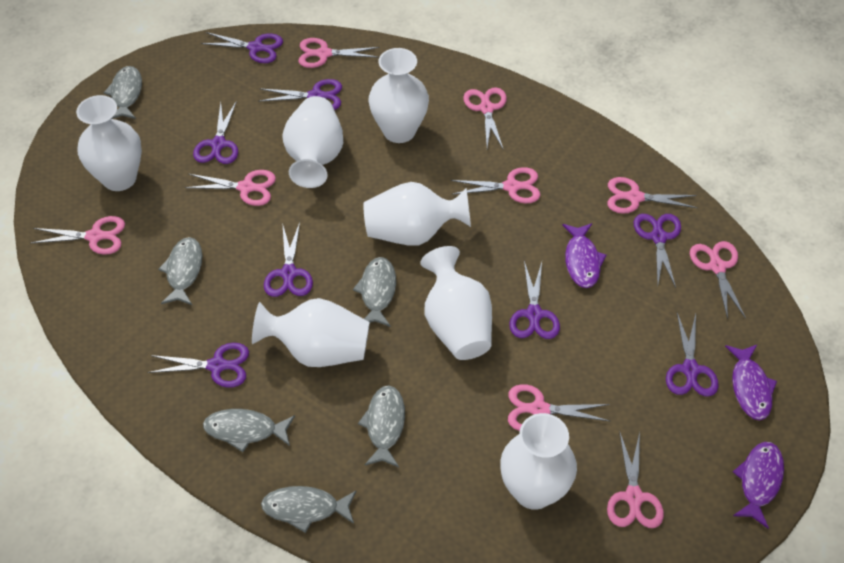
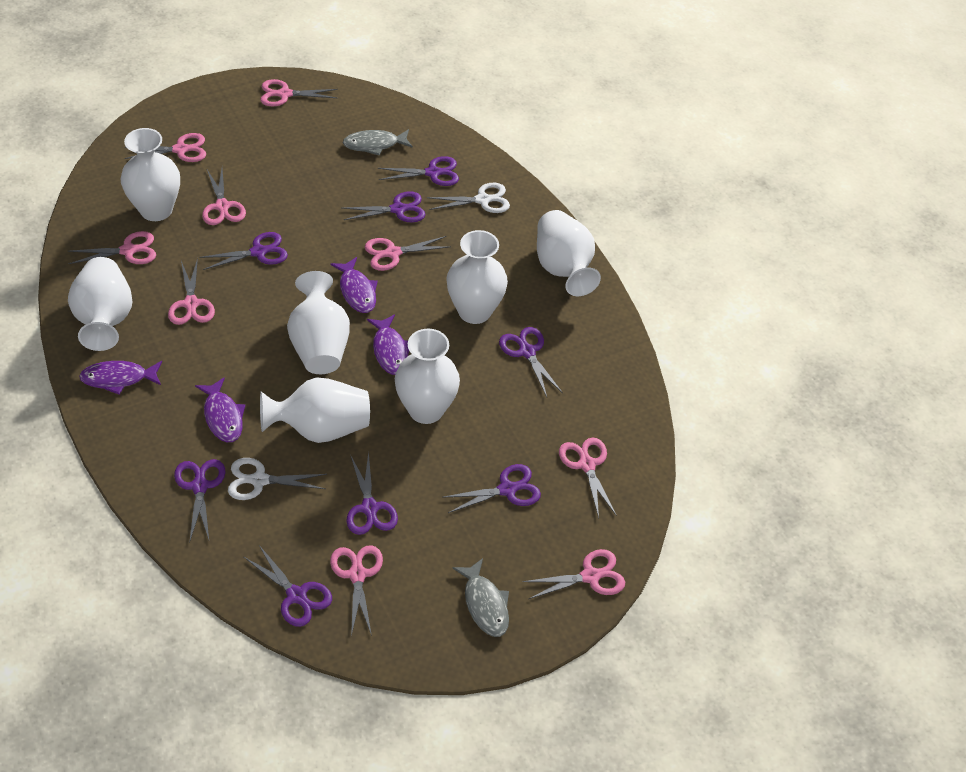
grey fish: [103,66,142,119] [158,237,202,305] [203,409,295,452] [261,486,357,533] [353,257,396,327] [358,385,405,467] = 6 -> [343,129,413,156] [452,558,509,637] = 2
purple fish: [562,223,607,288] [725,345,777,420] [733,442,784,528] = 3 -> [79,361,162,395] [195,377,246,442] [330,257,378,313] [367,314,409,375] = 4
white scissors: none = 0 -> [228,458,327,500] [427,183,510,213] = 2

